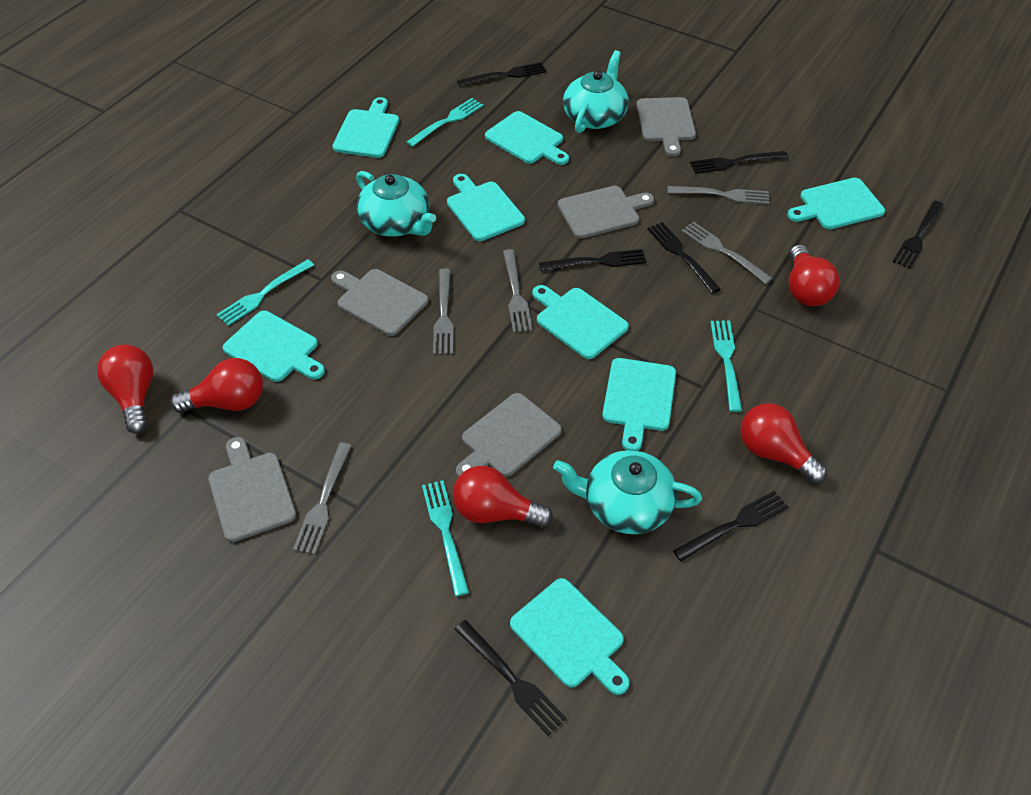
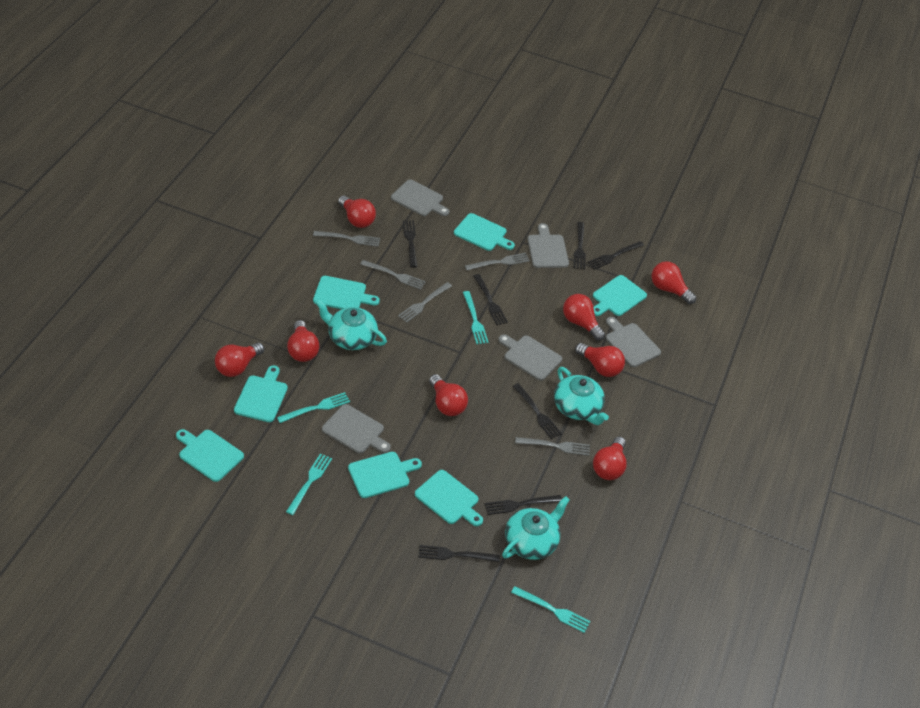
red light bulb: [97,345,153,434] [170,358,263,413] [453,466,553,528] [740,403,827,484] [789,245,840,306] = 5 -> [215,342,264,377] [287,320,319,362] [338,195,376,228] [429,374,468,416] [563,294,605,341] [575,343,625,377] [593,437,627,480] [651,261,696,304] = 8
turquoise cutting board: [223,311,325,382] [332,97,399,158] [447,174,525,241] [485,111,569,165] [510,578,630,695] [532,285,629,359] [602,358,676,451] [787,178,885,229] = 8 -> [176,429,244,482] [234,365,288,422] [313,276,380,309] [348,452,422,498] [415,470,483,526] [454,213,515,251] [593,275,647,316] = 7

